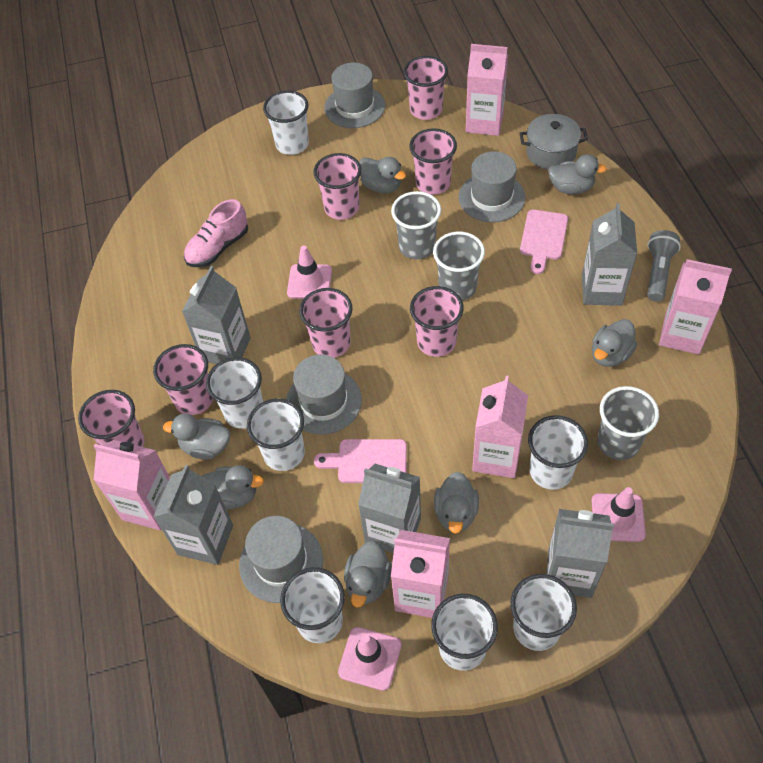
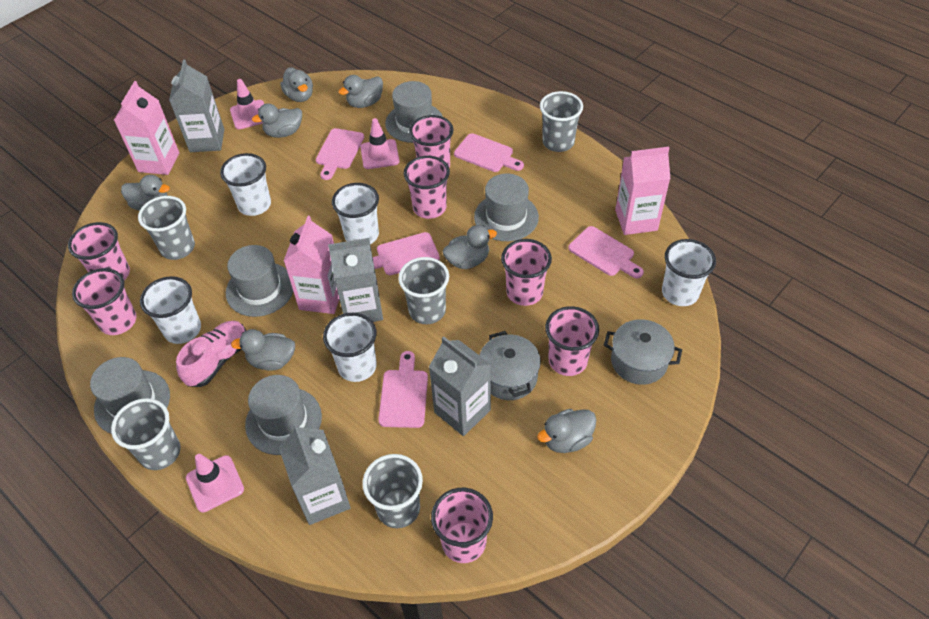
grey carton: [153,465,233,565] [182,266,251,364] [358,464,421,553] [546,509,614,598] [582,203,637,306] = 5 -> [169,59,224,152] [279,423,351,525] [328,238,383,322] [429,336,491,436] = 4
grey cup: [391,191,441,259] [433,232,485,300] [597,386,659,460] = 3 -> [111,398,181,470] [138,196,195,260] [362,454,423,528] [398,257,449,324] [540,91,583,152] = 5
grey flashlight: [647,230,681,302] = 1 -> none = 0
grey hat: [239,516,323,603] [286,355,362,435] [324,62,385,128] [458,151,525,222] = 4 -> [90,357,170,434] [226,245,293,317] [245,375,322,455] [385,81,443,143] [474,174,539,241] = 5
grey pot: [520,114,588,170] = 1 -> [480,331,541,400] [604,319,682,385] = 2
pink carton: [94,440,170,530] [391,530,450,618] [466,44,508,136] [472,376,528,478] [659,259,732,355] = 5 -> [114,81,179,175] [284,216,339,314] [615,147,670,235] = 3
pink cutting board: [314,439,407,483] [520,210,568,274] = 2 -> [316,128,364,180] [373,232,440,275] [378,351,428,428] [454,133,524,172] [568,226,644,278] = 5
white cup: [206,357,263,429] [247,398,305,471] [263,91,309,155] [280,567,345,643] [431,594,498,671] [511,574,577,651] [528,415,588,490] = 7 -> [140,276,201,344] [220,153,271,216] [323,313,377,382] [332,183,379,244] [662,239,716,306] = 5

